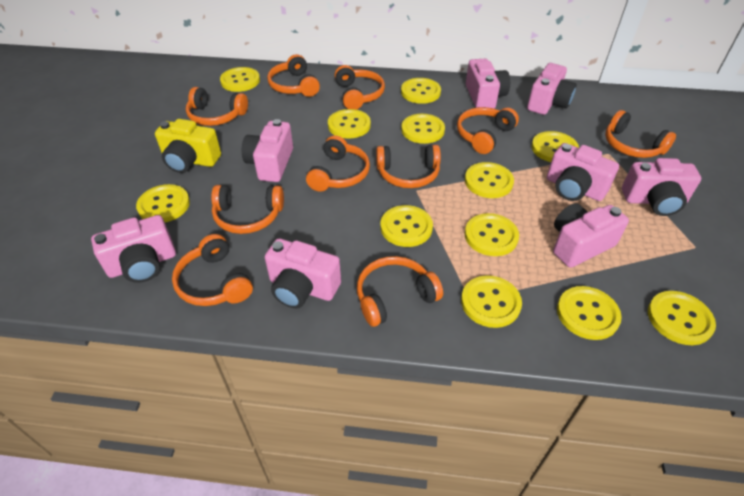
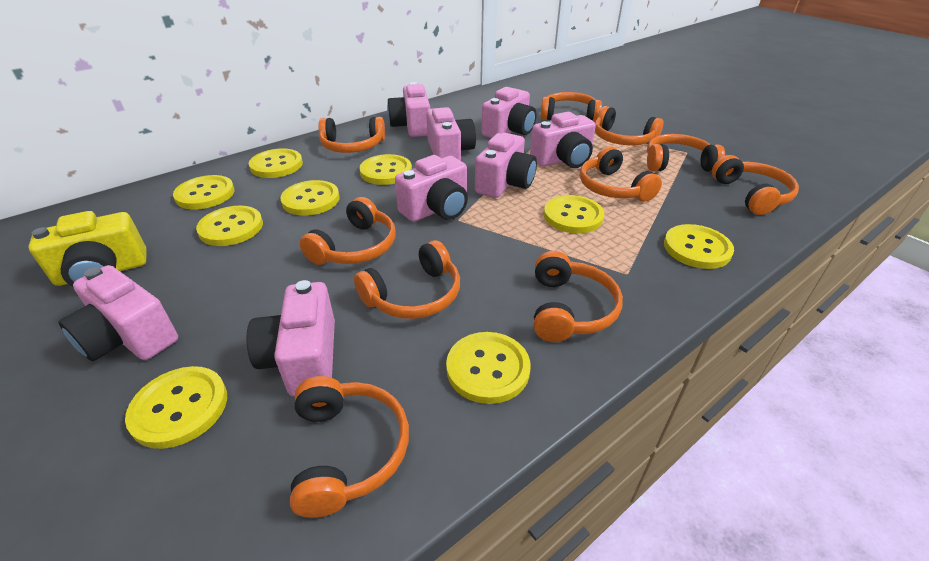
yellow button: [136,184,190,222] [220,67,260,92] [328,109,371,139] [381,205,433,247] [401,78,441,104] [401,114,445,144] [461,275,522,328] [465,162,514,198] [465,213,519,256] [531,131,579,162] [557,286,622,340] [648,291,716,345] = 12 -> [125,366,227,449] [173,175,235,209] [196,206,263,246] [249,149,303,178] [280,180,339,216] [359,154,412,185] [446,332,531,404] [544,195,604,233] [664,224,734,269] = 9

